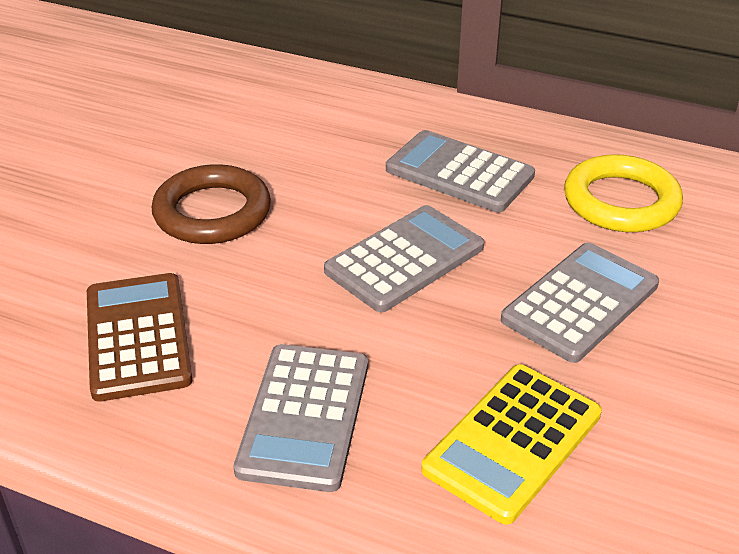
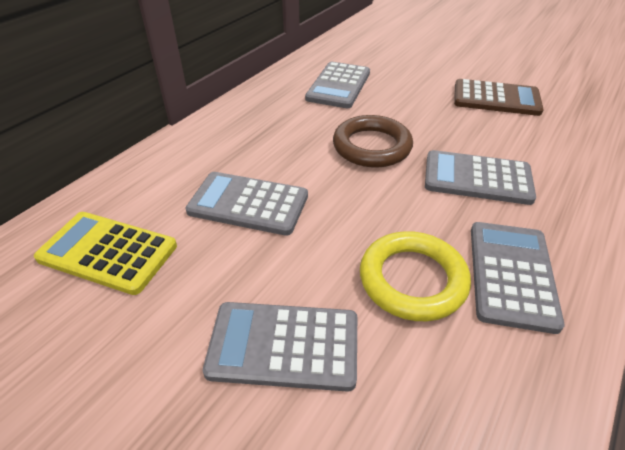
grey calculator: [234,344,368,492] [324,205,484,312] [386,130,535,212] [501,243,659,363] = 4 -> [186,172,308,236] [203,302,357,392] [305,62,370,108] [425,150,536,205] [471,222,565,334] = 5

